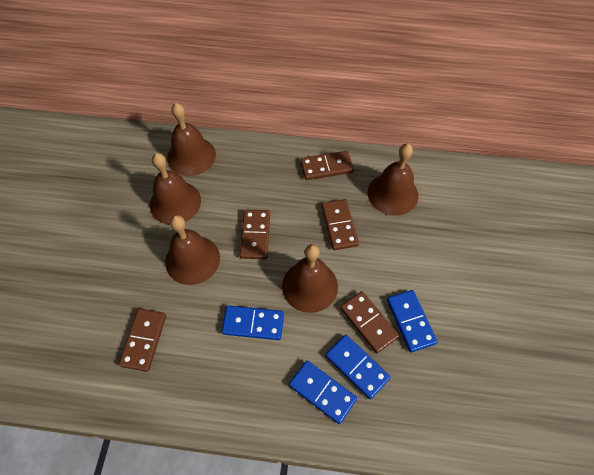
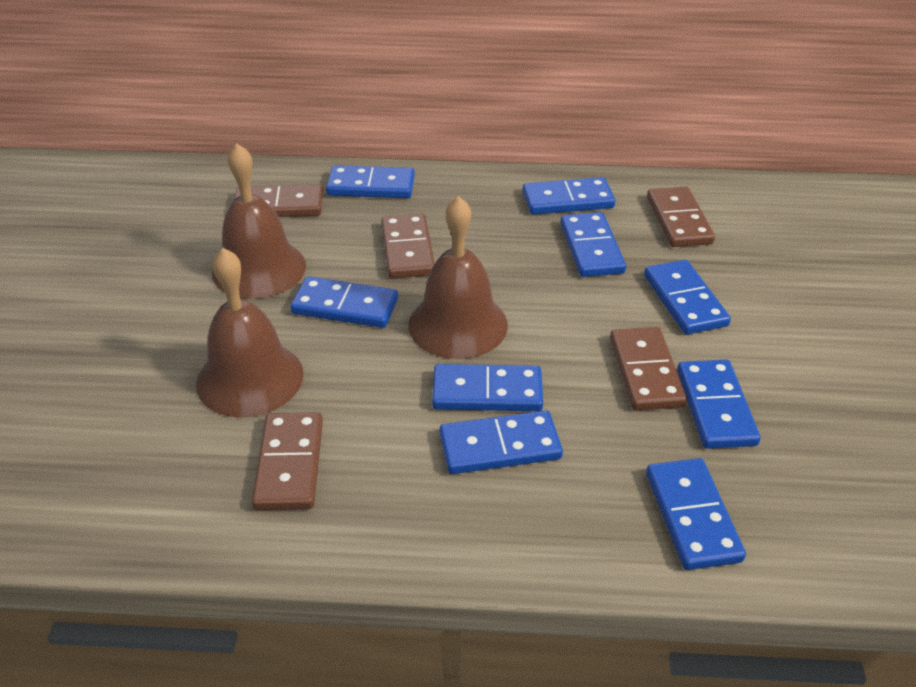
blue domino: [222,305,284,340] [289,360,357,424] [326,335,391,399] [387,290,437,352] = 4 -> [291,276,398,328] [326,165,415,198] [432,364,543,411] [439,411,563,474] [523,177,615,215] [561,212,626,277] [644,260,731,334] [646,458,746,570] [677,360,761,449] = 9
brown bell: [150,153,201,225] [165,215,220,285] [167,103,216,176] [282,244,338,313] [368,144,418,216] = 5 -> [196,248,304,417] [212,143,306,299] [408,196,508,359] = 3

